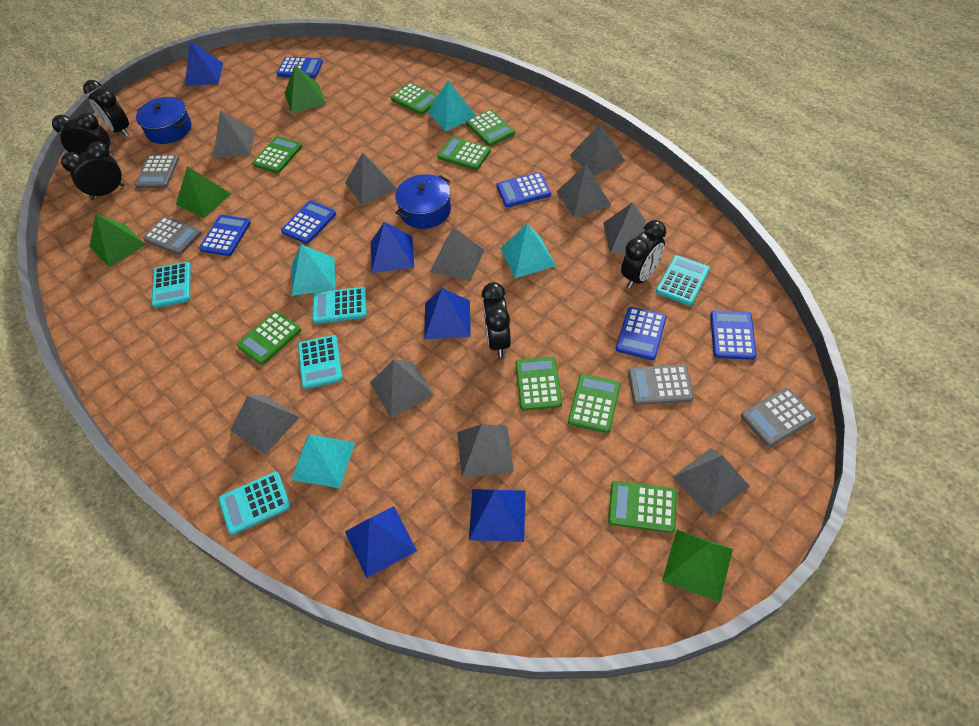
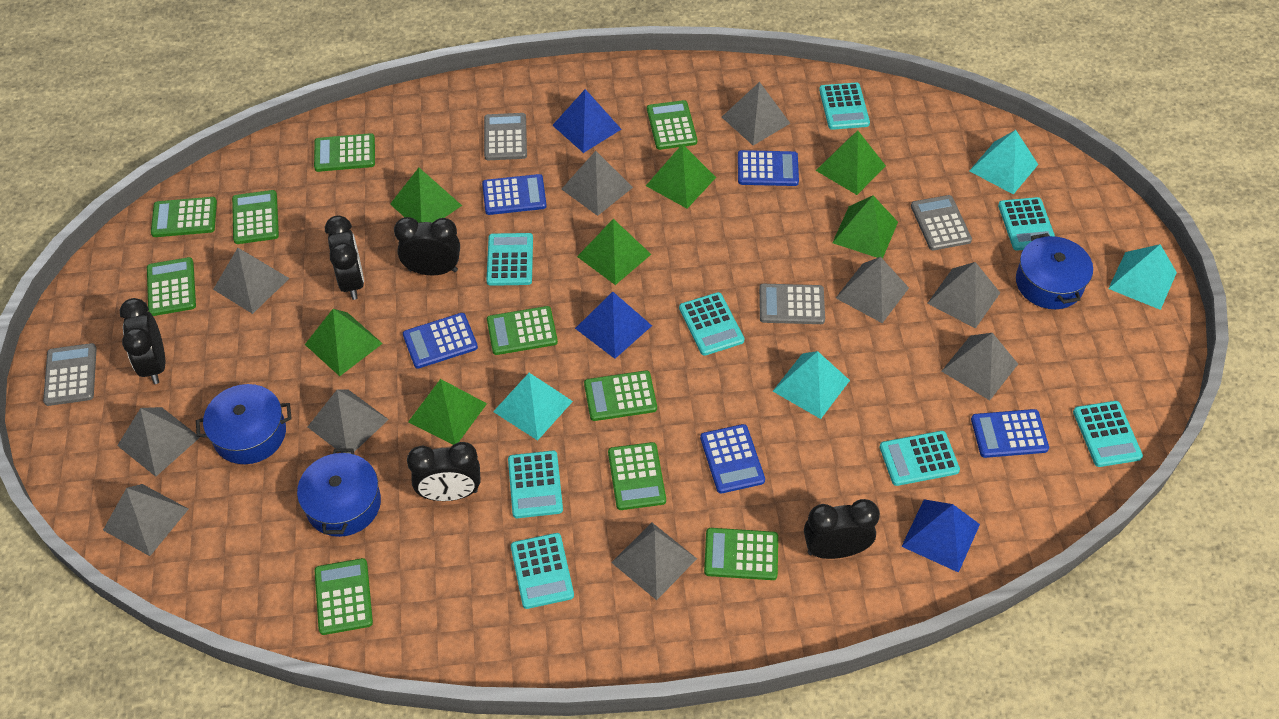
blue calculator: [199,215,251,256] [277,57,323,78] [281,201,336,244] [496,172,551,207] [616,307,667,360] [710,310,757,360] = 6 -> [403,313,478,369] [482,174,547,215] [700,424,765,494] [738,150,799,186] [971,409,1049,458] = 5
blue pot: [136,97,192,144] [395,174,451,229] = 2 -> [196,384,292,464] [297,449,381,537] [1016,233,1093,309] = 3
blue pyramid: [185,41,223,87] [345,506,417,578] [371,222,415,273] [424,288,471,339] [469,489,526,542] = 5 -> [552,89,621,153] [575,292,652,359] [901,499,980,573] = 3
green calculator: [237,311,301,365] [252,136,302,173] [391,83,438,115] [437,137,491,170] [466,110,515,146] [516,357,562,411] [568,374,621,433] [608,481,677,533] = 8 -> [147,257,196,316] [151,197,217,237] [232,190,279,244] [314,133,375,172] [314,558,373,635] [487,306,558,355] [584,370,657,421] [608,442,666,510] [647,100,697,150] [704,528,778,580] = 10
green pyramid: [89,214,146,267] [176,166,231,218] [285,65,326,113] [662,530,733,602] = 4 -> [305,309,383,376] [390,168,462,223] [408,379,487,445] [577,219,651,285] [646,144,716,209] [816,131,886,195] [832,196,898,259] = 7
turquoise calculator: [152,262,191,308] [218,472,291,535] [298,335,343,389] [312,287,367,324] [656,255,710,306] = 5 -> [486,233,533,286] [508,451,563,518] [511,533,574,609] [679,292,744,356] [819,83,870,130] [880,431,960,486] [998,197,1055,251] [1073,401,1143,467] = 8

